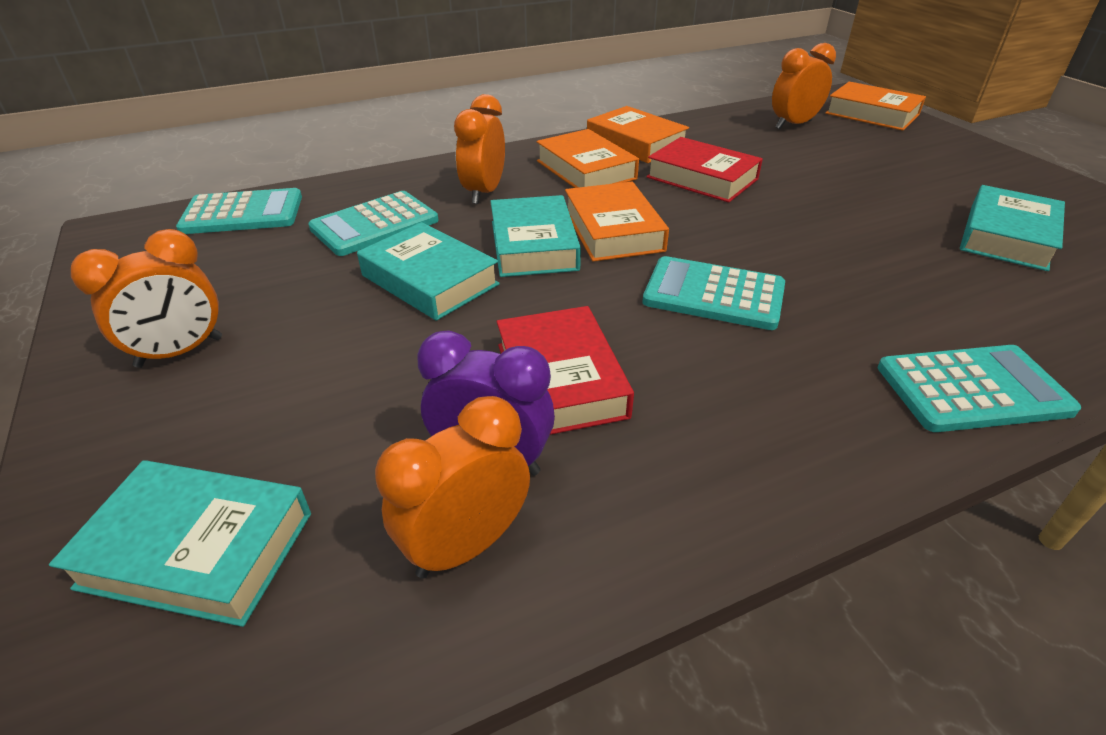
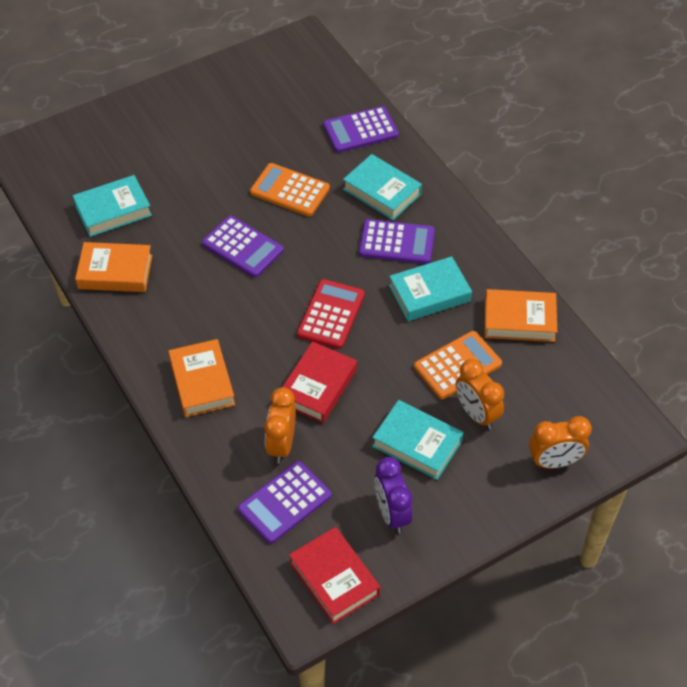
orange book: [536,129,639,188] [565,182,669,262] [587,106,689,163] [825,82,926,131] = 4 -> [75,242,152,292] [168,339,235,417] [485,289,557,342] = 3
orange calculator: none = 0 -> [250,163,330,216] [414,331,502,399] = 2
orange clock: [71,229,222,368] [375,396,530,579] [454,94,505,204] [772,43,836,129] = 4 -> [264,387,296,463] [456,359,504,430] [529,416,592,468] = 3
purple calculator: none = 0 -> [202,215,284,278] [238,461,332,544] [323,106,399,153] [359,219,435,264] = 4
red calculator: none = 0 -> [297,279,365,349] = 1
turquoise calculator: [176,188,302,234] [308,191,438,256] [642,256,785,330] [878,345,1081,432] = 4 -> none = 0

